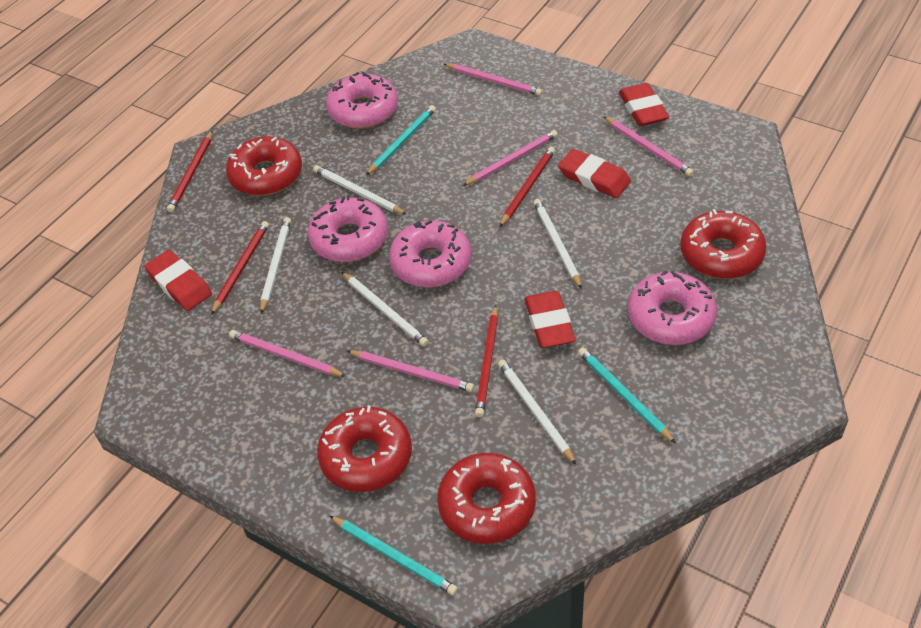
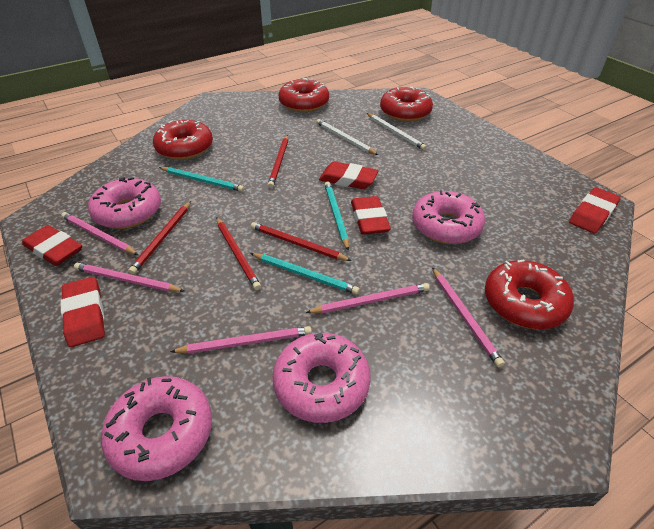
red eraser: [144,250,212,311] [525,291,576,348] [558,149,631,198] [619,83,669,126] = 4 -> [22,225,82,266] [61,277,105,347] [319,162,379,189] [351,196,391,235] [569,187,621,234] = 5
white pencil: [260,217,291,314] [313,165,407,215] [342,272,428,346] [498,360,576,465] [533,199,582,289] = 5 -> [316,119,378,155] [367,113,427,150] = 2

